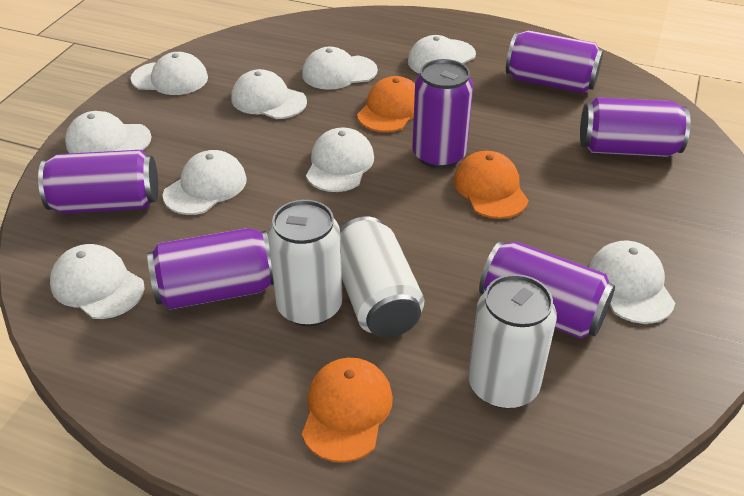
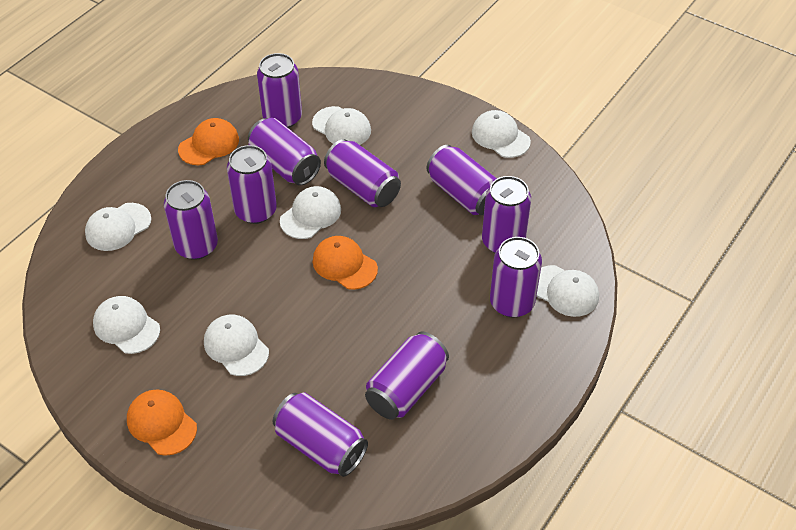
purple can: [38,150,158,214] [147,228,274,310] [412,59,473,169] [479,241,615,339] [506,30,603,93] [580,97,690,157] = 6 -> [164,180,218,260] [227,145,277,224] [248,118,321,186] [257,53,302,128] [273,393,368,477] [324,139,401,207] [365,332,449,420] [426,145,497,215] [482,176,531,253] [490,237,542,318] = 10
white can: [268,200,343,326] [340,217,424,338] [468,274,557,409] = 3 -> none = 0
white cap: [50,244,145,319] [65,111,152,153] [131,52,208,95] [163,150,247,215] [231,69,307,119] [302,47,378,90] [306,127,374,192] [408,35,476,74] [589,241,675,324] = 9 -> [85,203,151,251] [93,296,160,354] [204,315,269,376] [280,186,341,239] [312,106,371,145] [472,110,531,158] [537,265,599,317] = 7

